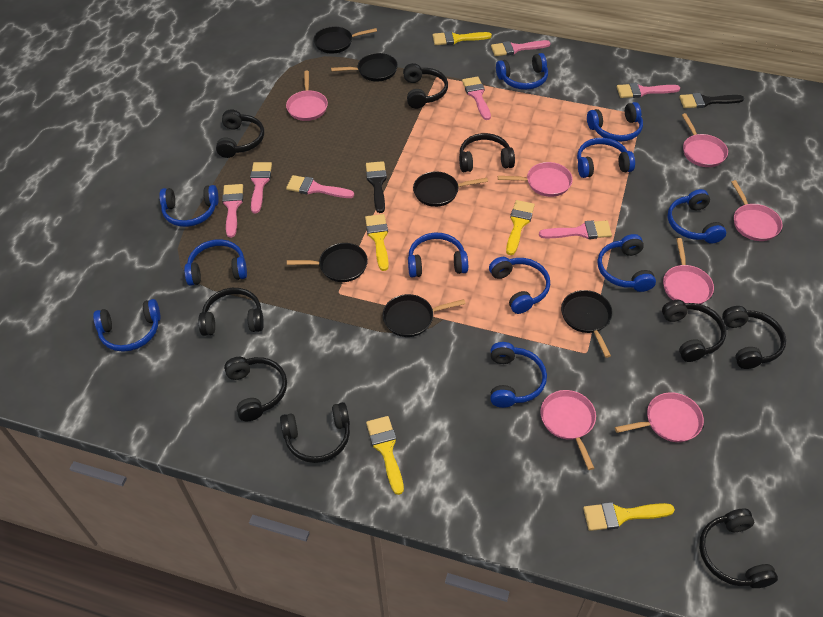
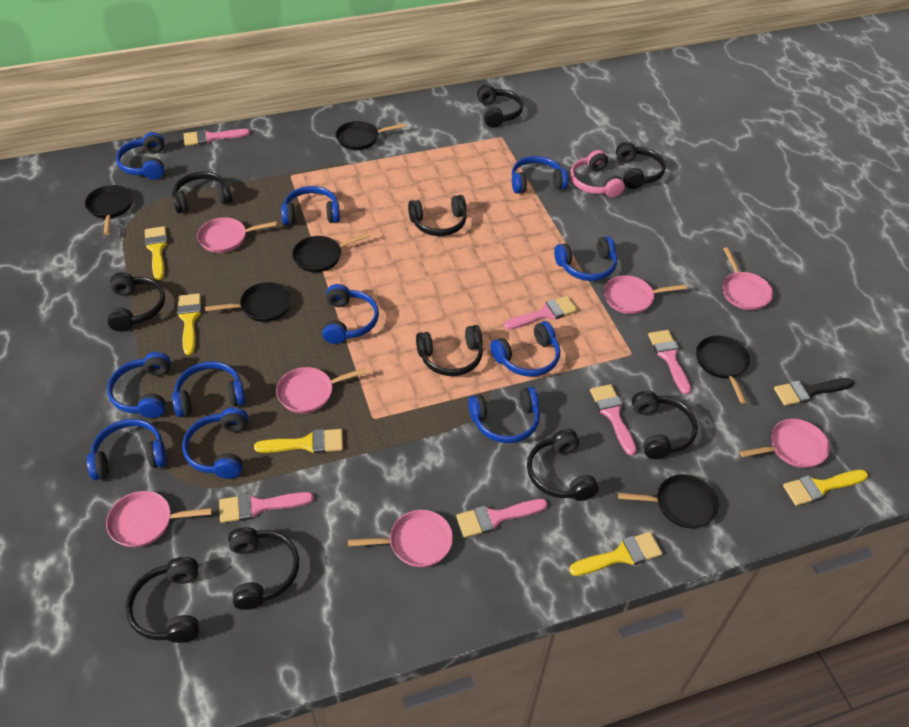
black brush: [366,161,387,213] [679,93,744,108] = 2 -> [774,378,854,406] = 1
black headphones: [198,288,264,336] [216,109,264,158] [224,357,287,421] [280,402,350,463] [403,63,448,109] [459,133,515,172] [662,300,726,362] [699,509,778,588] [722,306,786,369] = 9 -> [107,272,165,332] [126,557,199,643] [172,171,232,213] [228,527,299,610] [408,195,467,236] [416,325,483,376] [477,84,523,128] [527,429,599,501] [616,142,666,189] [632,391,698,459] = 10
pink brush: [222,184,243,238] [250,162,272,213] [286,175,354,198] [462,77,491,120] [491,40,550,56] [539,220,612,239] [617,83,680,98] = 7 -> [184,129,250,146] [219,492,314,523] [456,499,548,538] [504,296,578,330] [590,384,637,456] [648,330,691,395] = 6
pink headphones: none = 0 -> [570,150,625,197] = 1

